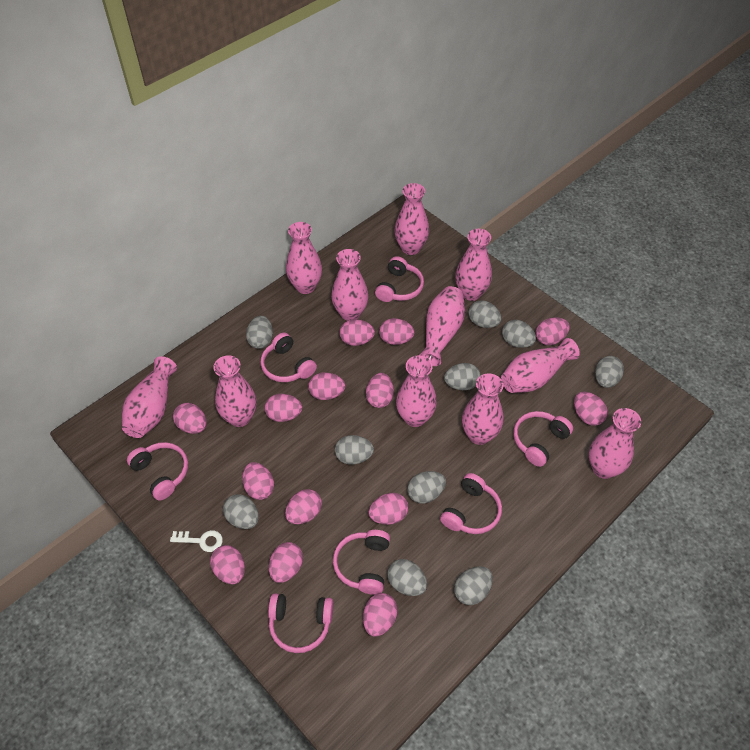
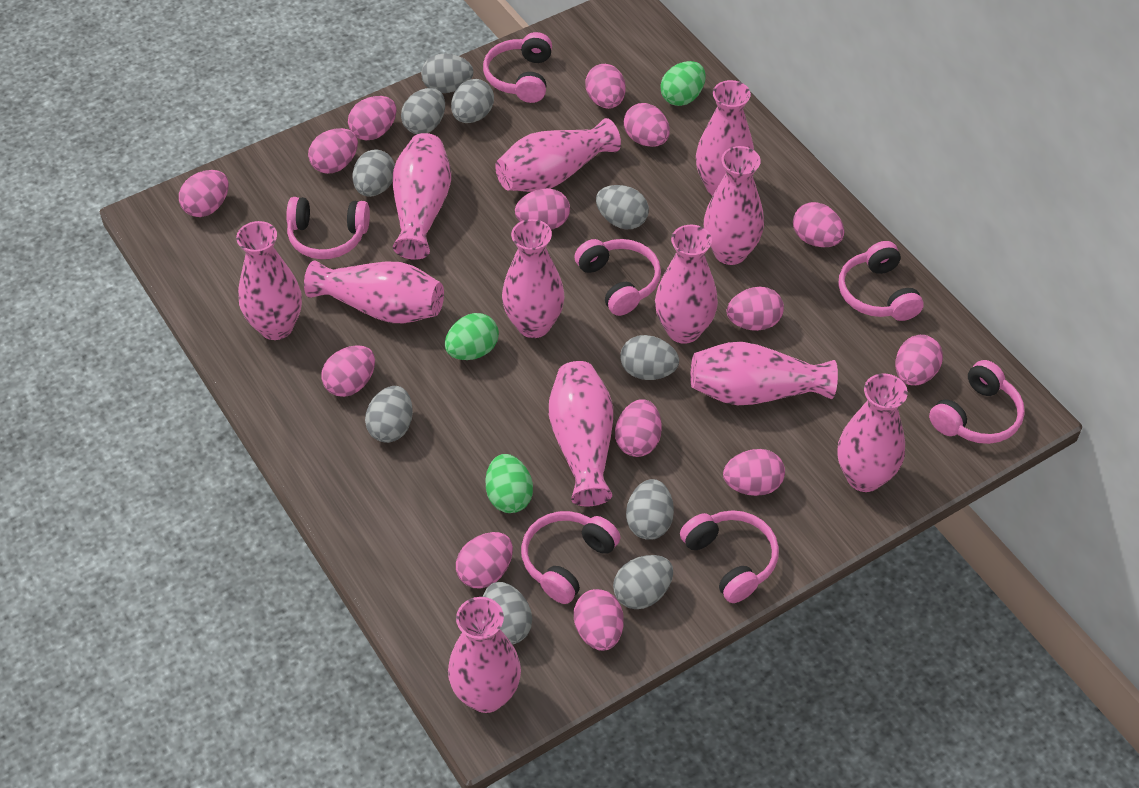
green egg: none = 0 -> [445,313,499,360] [486,454,533,513] [660,61,706,106] = 3
pink vase: [122,356,177,438] [213,355,256,427] [286,222,322,294] [331,249,368,321] [395,183,429,255] [396,356,437,427] [419,286,465,366] [455,229,492,301] [462,373,503,445] [501,338,580,393] [589,408,641,479] = 11 -> [236,221,302,340] [304,260,444,323] [393,133,451,260] [448,597,521,713] [495,118,621,192] [502,219,564,338] [549,361,613,506] [655,225,718,344] [690,342,838,405] [696,80,754,196] [704,146,764,265] [838,373,908,492] = 12
white key: [170,530,223,552] = 1 -> none = 0

